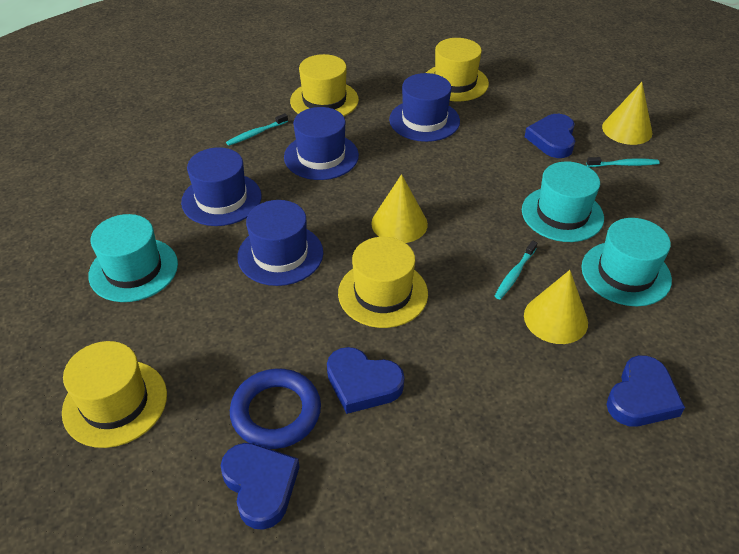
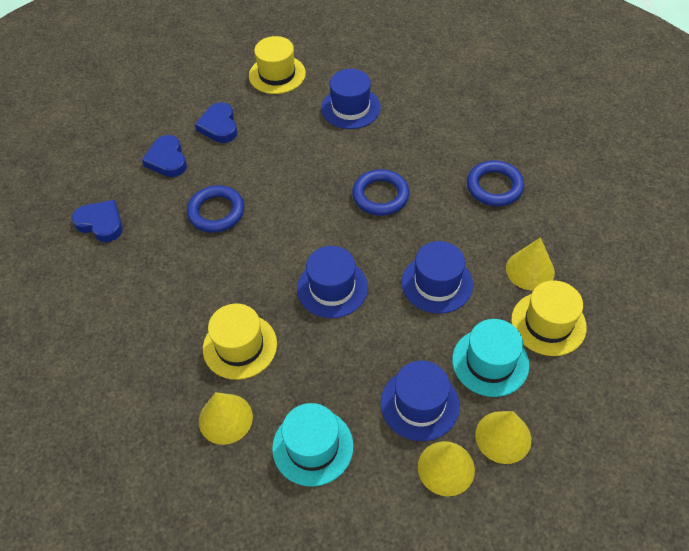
blue heart: [220,443,300,530] [327,347,404,414] [525,114,575,158] [606,355,685,427] = 4 -> [71,200,123,242] [142,135,187,177] [195,102,237,143] = 3
blue ring: [230,369,321,449] = 1 -> [187,185,244,233] [352,169,410,216] [467,161,524,206] = 3
turquoise hat: [88,214,178,302] [522,161,604,242] [581,218,672,306] = 3 -> [272,403,353,487] [452,319,529,397] = 2
turquoise toothbrush: [226,113,288,146] [495,240,537,299] [587,157,659,167] = 3 -> none = 0
yellow cone: [371,174,428,243] [524,270,588,344] [602,82,652,145] = 3 -> [199,392,253,445] [418,441,475,496] [475,411,531,464] [506,237,555,290] = 4
yellow hat: [62,341,167,448] [290,54,359,116] [338,237,428,328] [426,38,489,101] = 4 -> [203,303,277,380] [249,36,306,94] [511,280,587,356] = 3

